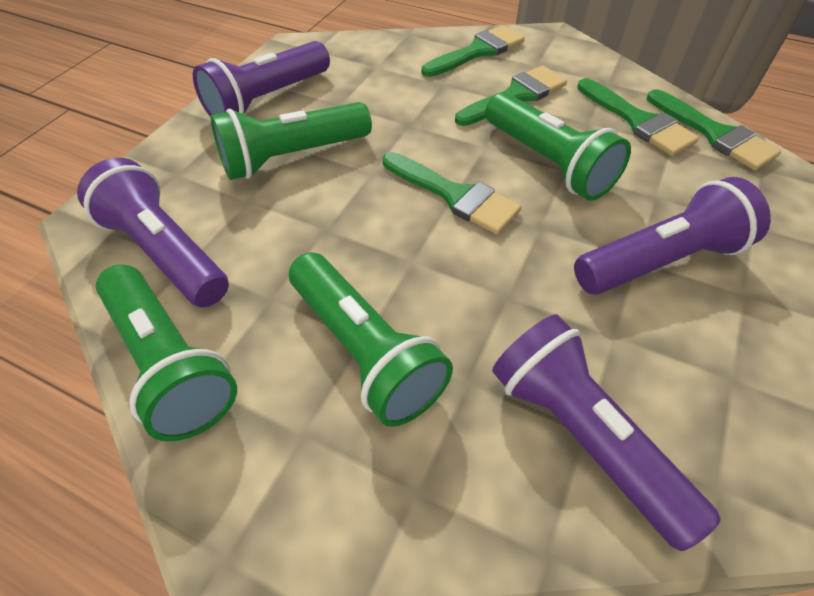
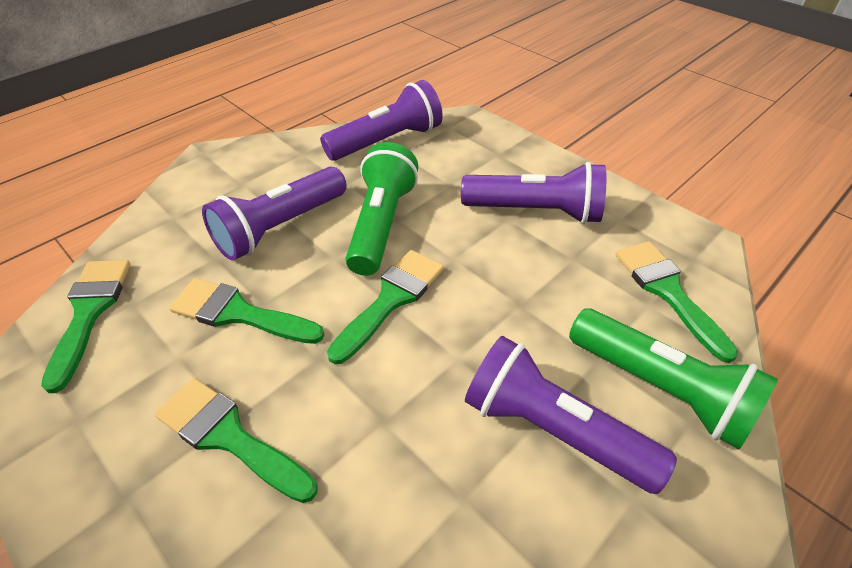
green flashlight: [96,264,237,442] [210,102,372,180] [289,252,453,427] [486,92,631,201] = 4 -> [345,142,418,276] [569,308,778,449] = 2

